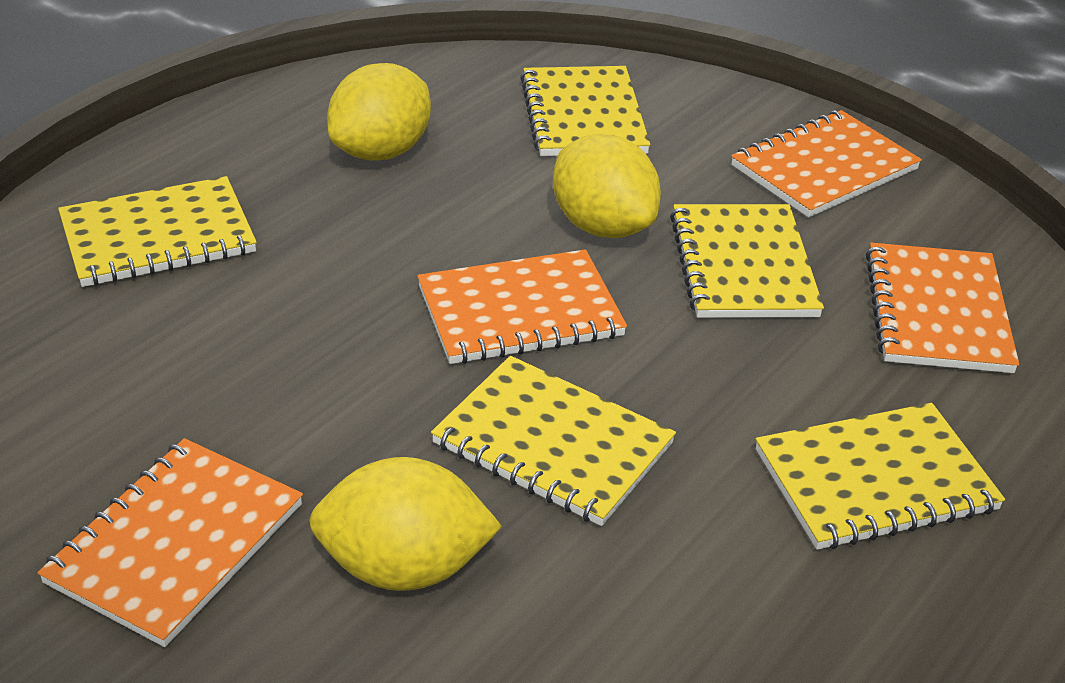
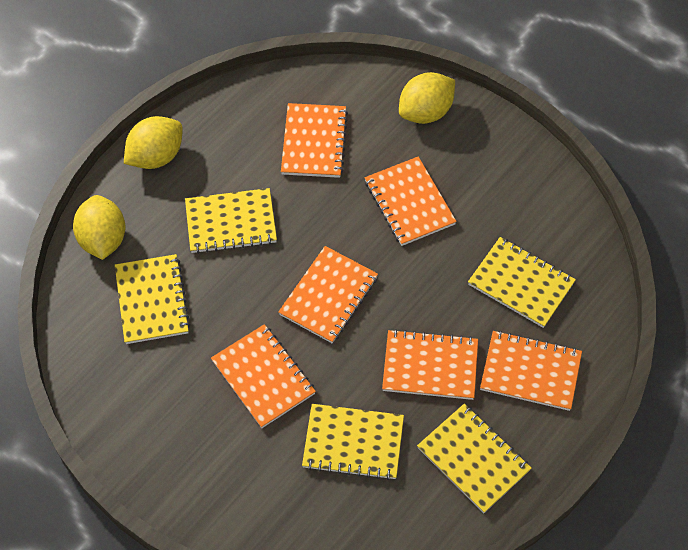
orange notebook: [38,438,303,647] [417,249,627,364] [731,110,922,218] [866,243,1019,373] = 4 -> [211,324,316,428] [278,246,378,343] [281,103,348,178] [365,156,457,246] [382,329,478,400] [480,331,582,411] = 6

